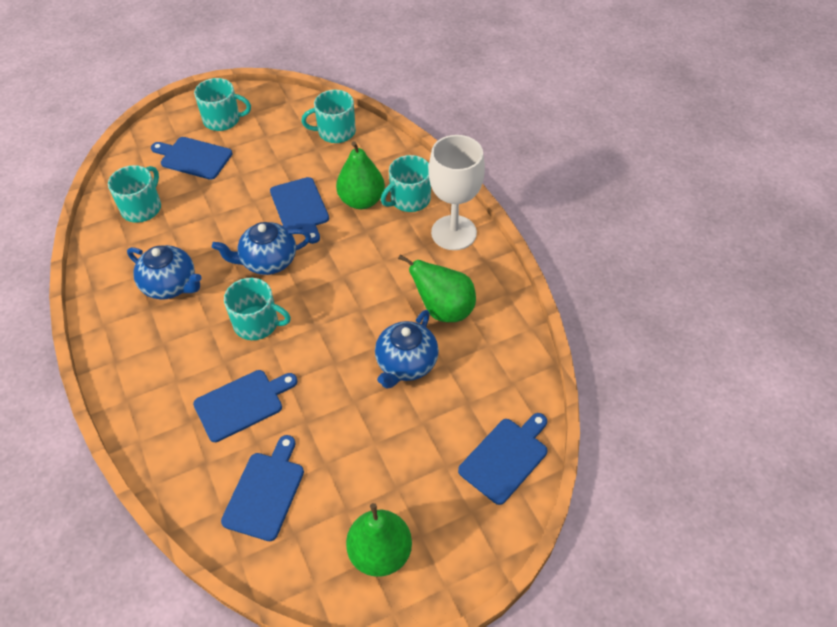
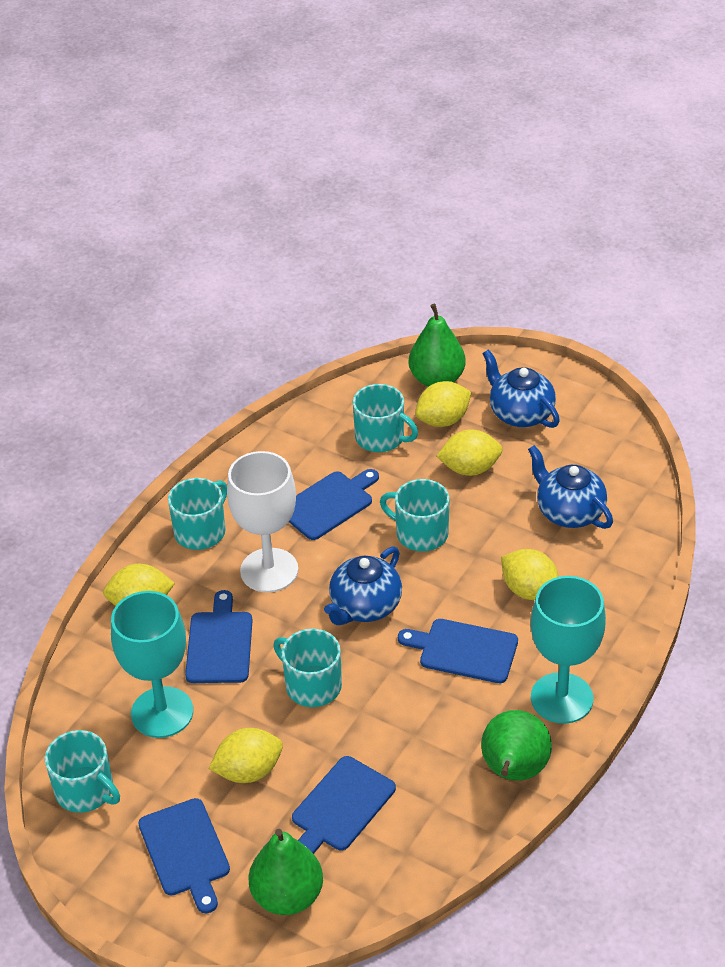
turquoise goblet: none = 0 -> [111,591,193,738] [531,576,606,724] = 2
yellow lemon: none = 0 -> [103,564,175,606] [209,728,283,783] [415,381,472,427] [436,429,503,476] [501,549,559,600] = 5

